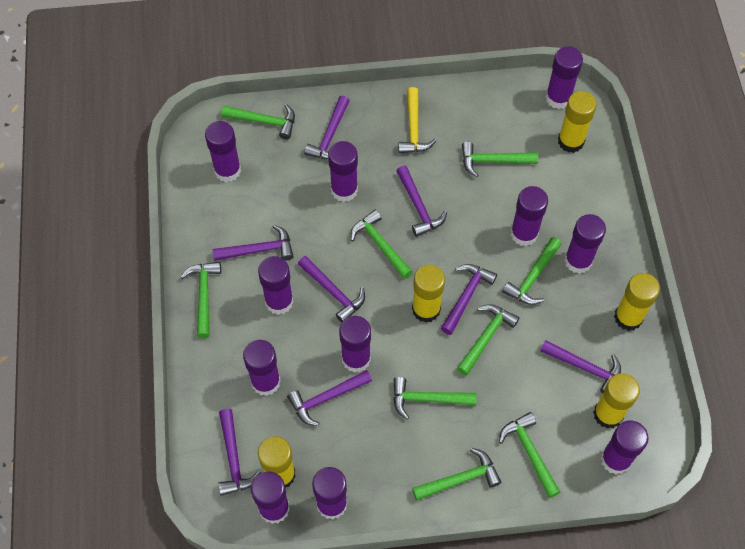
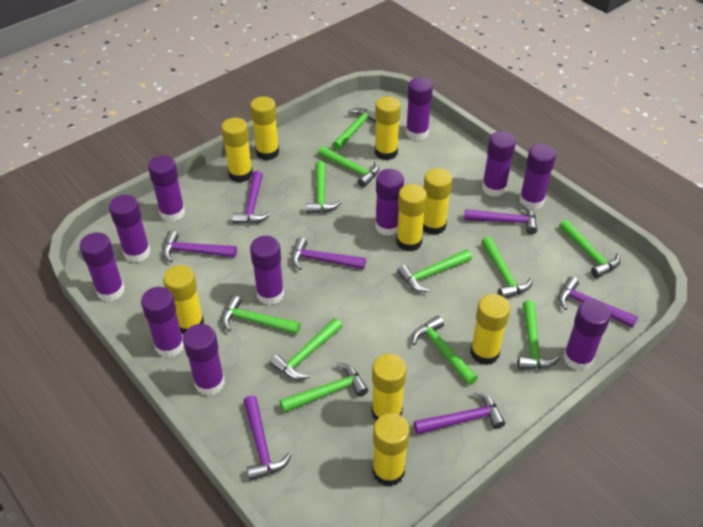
green hammer: [180,262,221,338] [221,104,295,140] [351,210,413,279] [393,377,477,420] [412,448,502,501] [457,304,519,376] [462,142,538,177] [499,412,560,498] [502,237,562,305] = 9 -> [221,295,300,334] [269,318,342,380] [280,363,368,413] [306,161,342,214] [318,146,379,187] [332,108,376,150] [397,249,472,292] [412,316,478,385] [481,237,533,298] [517,300,560,370] [559,220,620,278] = 11
purple hammer: [213,225,294,261] [218,409,261,496] [287,370,372,426] [298,256,365,323] [304,96,350,160] [396,166,447,237] [441,264,497,335] [540,340,621,394] = 8 -> [162,231,237,263] [232,171,270,224] [243,395,292,481] [291,237,366,270] [414,390,505,435] [464,204,537,234] [559,276,638,328] = 7
yellow glue stick: [258,436,296,488] [412,265,445,323] [558,91,597,153] [593,373,640,429] [614,273,660,331] = 5 -> [163,265,204,334] [221,118,253,183] [250,96,279,160] [371,354,407,421] [372,413,410,487] [375,96,401,160] [396,184,427,252] [423,168,452,235] [470,294,510,365] = 9
yellow hammer: [398,87,436,153] = 1 -> none = 0

